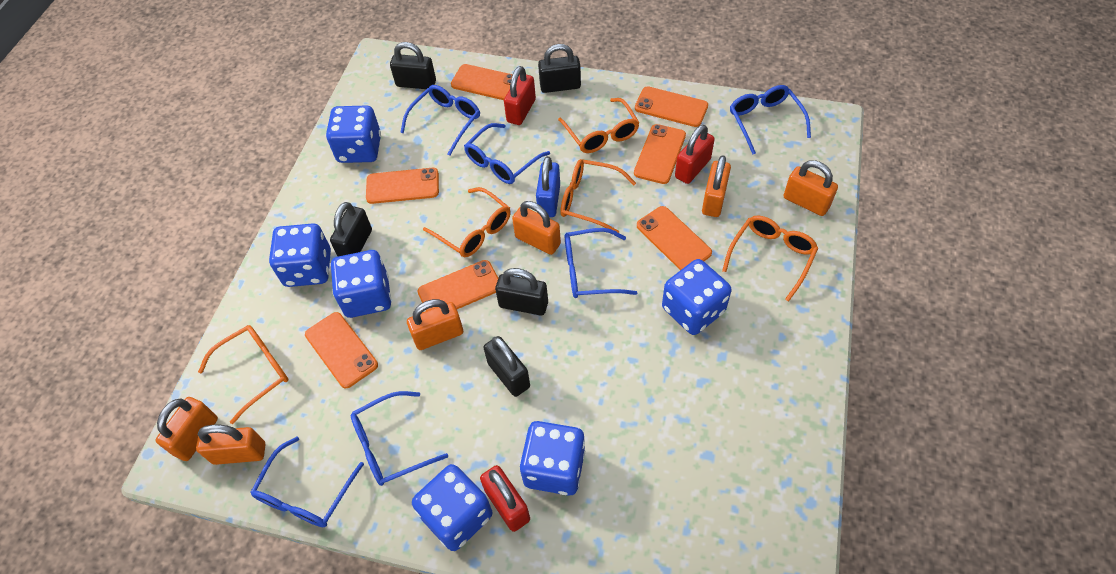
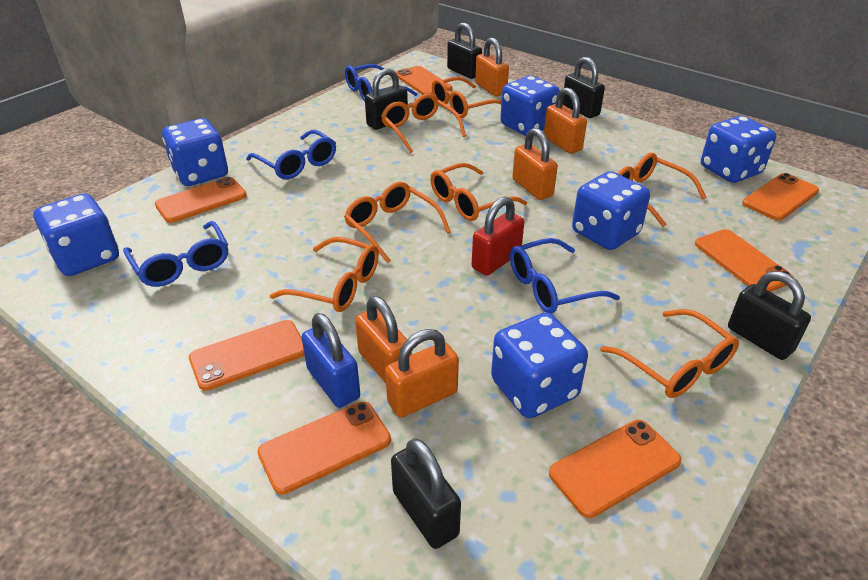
blue glasses: [251,437,364,527] [351,391,448,486] [400,85,480,156] [464,123,550,184] [565,228,637,298] [730,85,811,154] = 6 -> [123,221,228,287] [246,130,336,179] [345,64,417,101] [510,238,620,313] = 4
orange glasses: [198,325,288,424] [423,187,511,257] [558,98,640,153] [560,159,636,233] [722,215,818,301] = 5 -> [270,237,379,312] [344,182,451,263] [381,94,466,153] [430,163,527,221] [432,77,502,118] [600,309,739,398] [617,153,707,227] = 7
orange padlock: [155,397,218,461] [196,425,265,465] [407,299,463,350] [512,201,561,255] [702,155,731,217] [783,160,838,216] = 6 -> [355,296,412,383] [385,329,459,417] [475,38,509,97] [512,128,558,200] [544,88,587,154] = 5
red padlock: [480,465,530,532] [504,66,536,125] [675,125,715,184] = 3 -> [472,197,524,276] = 1

